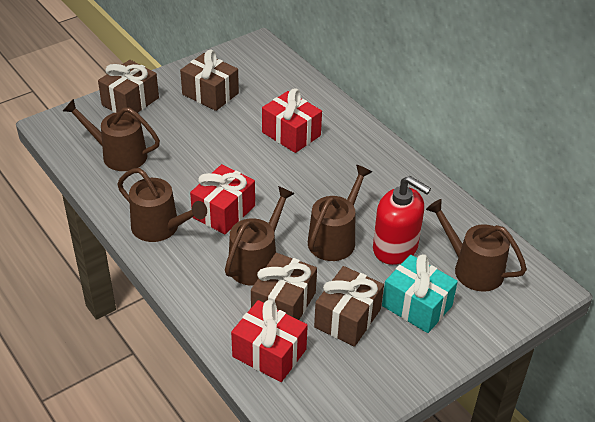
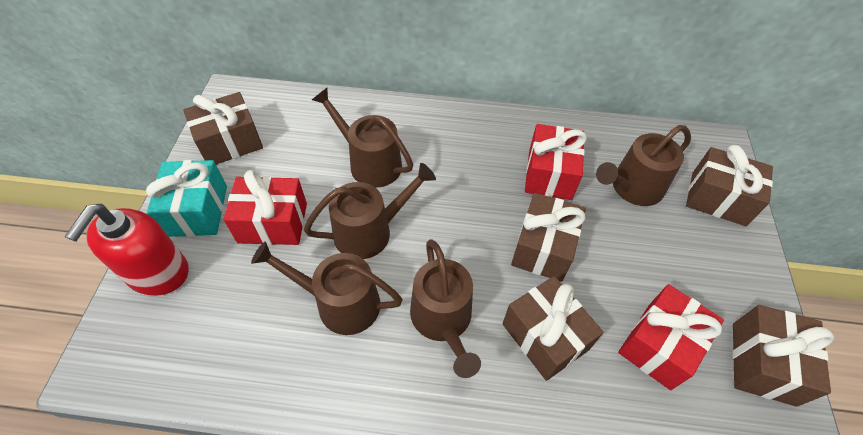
brown gift: [98,60,159,113] [180,50,239,111] [251,253,317,320] [314,266,384,347] = 4 -> [183,92,263,165] [502,276,604,381] [511,193,586,282] [686,145,773,226] [733,305,834,407] = 5

